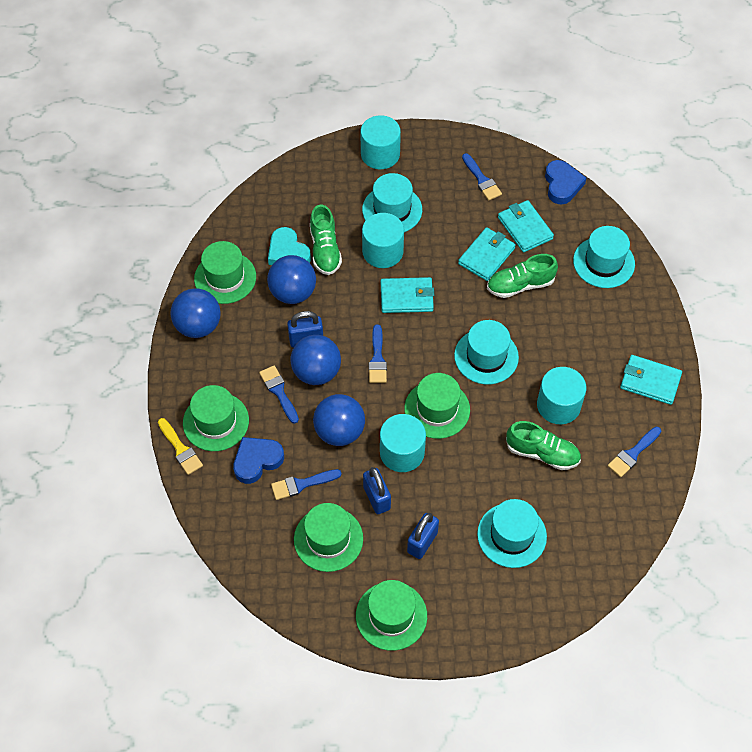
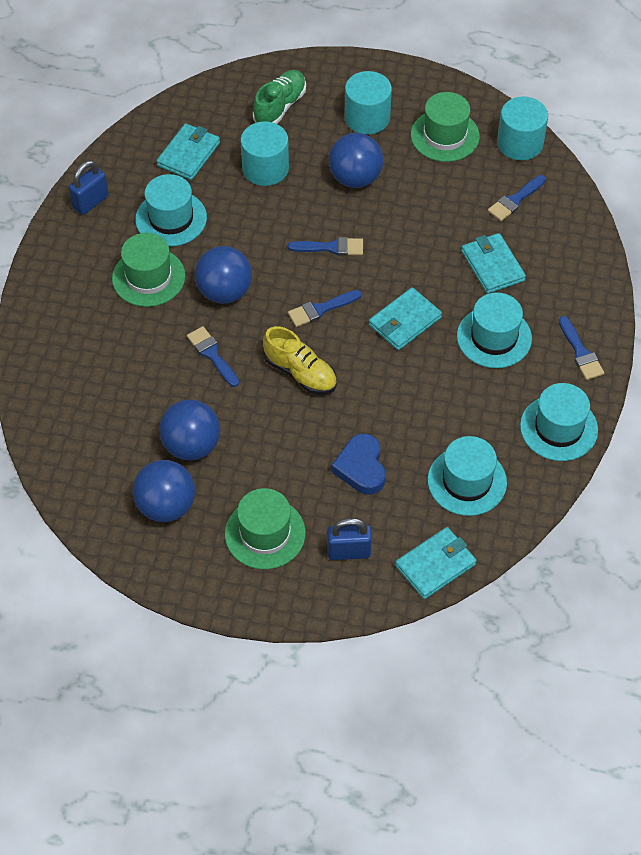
blue heart: [233,437,284,484] [545,160,586,204] = 2 -> [332,434,386,495] = 1
blue padlock: [287,311,323,348] [363,467,391,514] [407,513,439,559] = 3 -> [69,160,109,215] [327,518,372,560] = 2
green hat: [183,385,249,451] [194,241,256,304] [294,503,363,572] [356,580,427,651] [404,373,470,439] = 5 -> [112,233,185,307] [225,488,306,569] [411,92,480,162] = 3
green shoe: [310,205,342,275] [487,254,558,298] [506,421,581,470] = 3 -> [253,70,306,124] = 1
turquoise cylinder: [360,115,401,169] [362,213,404,268] [380,414,426,472] [537,367,586,425] = 4 -> [241,121,289,186] [344,71,392,134] [497,97,548,160] = 3
turquoise heart: [268,227,311,265] = 1 -> none = 0
yellow brush: [158,418,203,475] = 1 -> none = 0
yellow shoe: none = 0 -> [263,326,337,395] = 1

